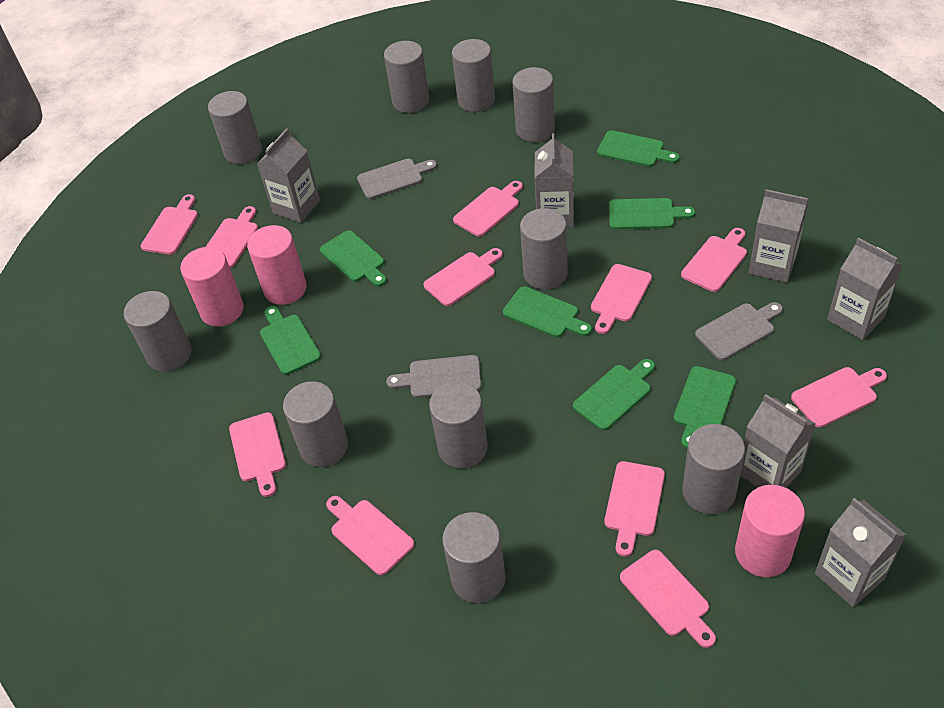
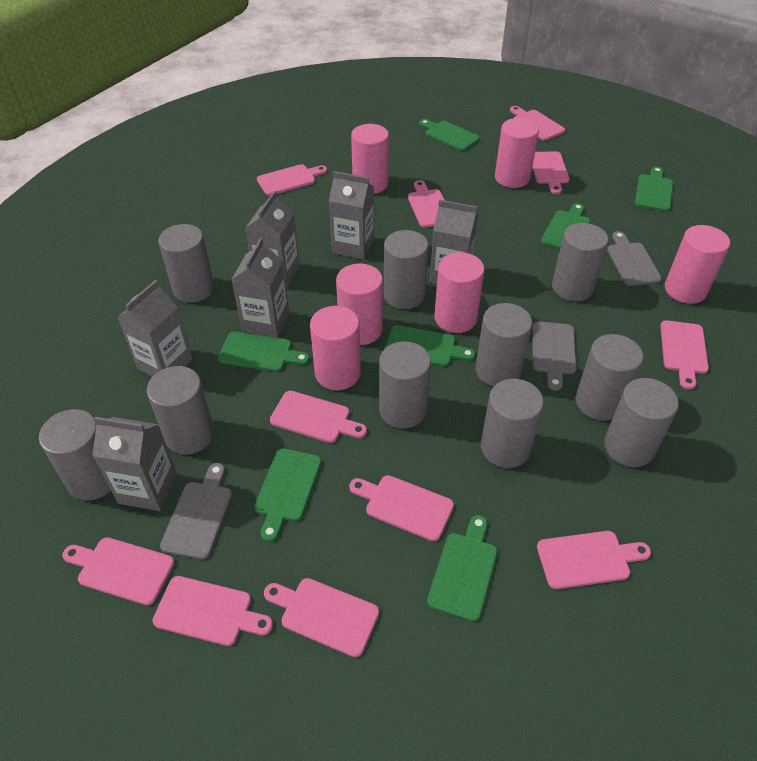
pink cylinder: [180,247,244,327] [247,225,307,305] [735,485,805,577] = 3 -> [310,306,361,390] [336,264,383,345] [351,124,389,194] [434,252,484,333] [495,118,539,188] [665,225,730,304] = 6

